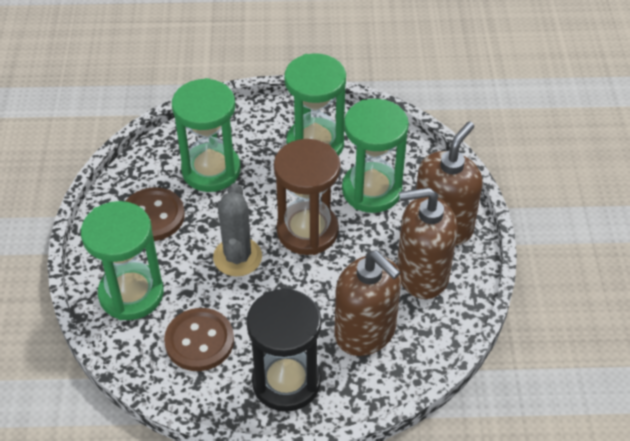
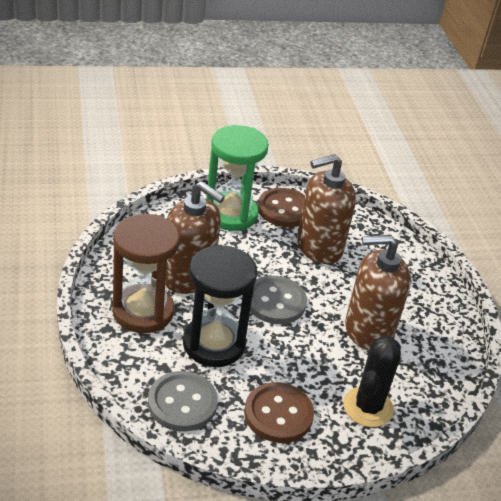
black cactus: none = 0 -> [343,336,401,427] = 1
green hourglass: [81,201,164,320] [172,78,241,192] [284,53,346,156] [342,99,409,213] = 4 -> [206,125,269,231] = 1
grey button: none = 0 -> [148,371,218,432] [250,276,307,324] = 2
grey cactus: [213,183,262,277] = 1 -> none = 0

